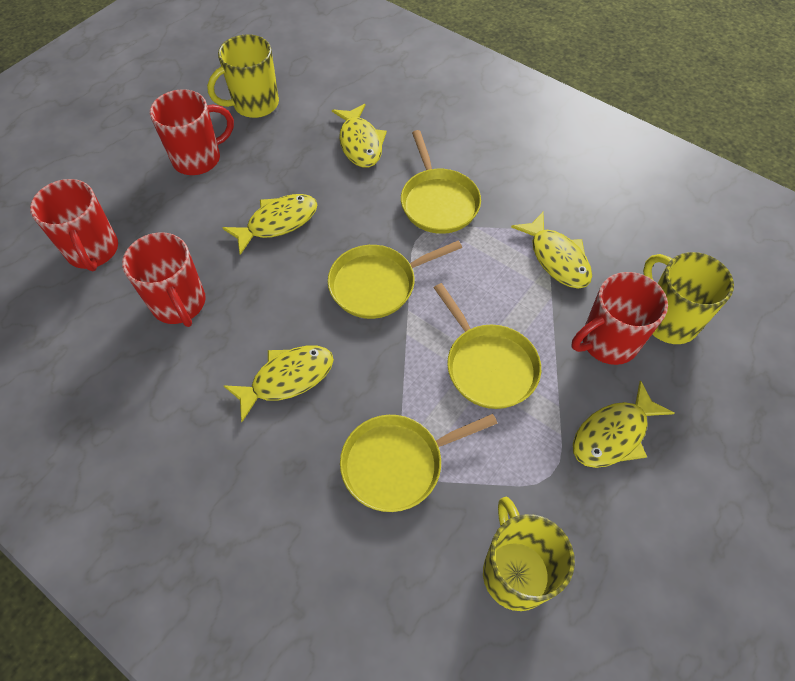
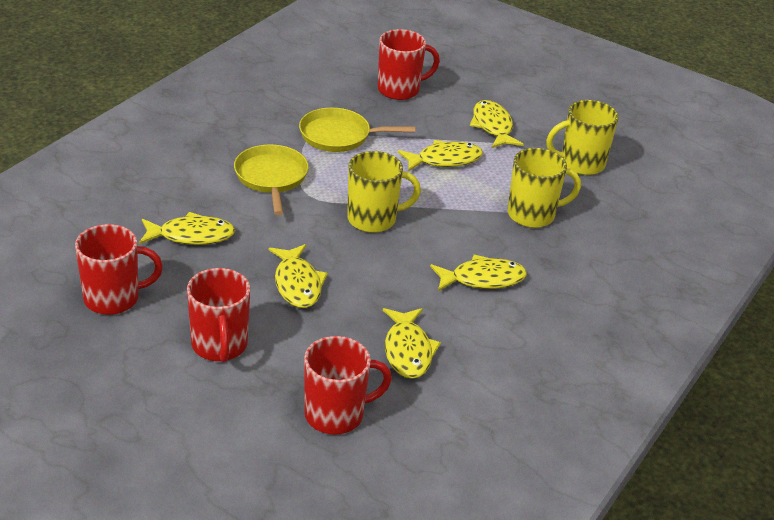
yellow fish: [222,194,317,255] [223,346,334,422] [332,104,387,168] [511,212,592,288] [573,380,675,468] = 5 -> [139,212,235,245] [269,244,328,308] [383,308,441,379] [398,140,483,171] [430,255,527,291] [470,100,523,148] = 6
yellow pan: [328,241,462,319] [340,414,498,512] [401,130,481,234] [434,283,541,409] = 4 -> [234,144,309,215] [299,108,415,152] = 2

